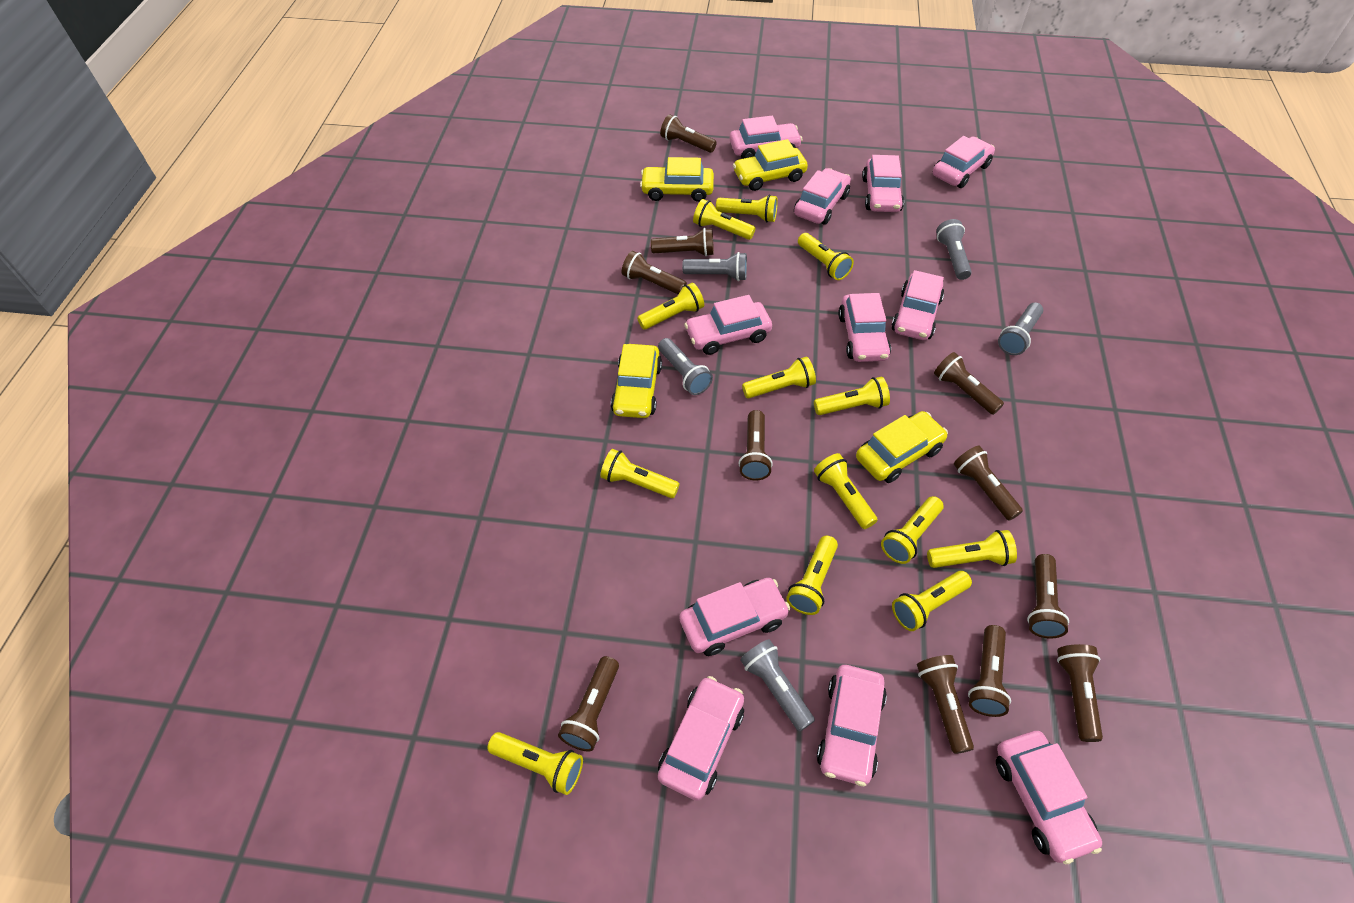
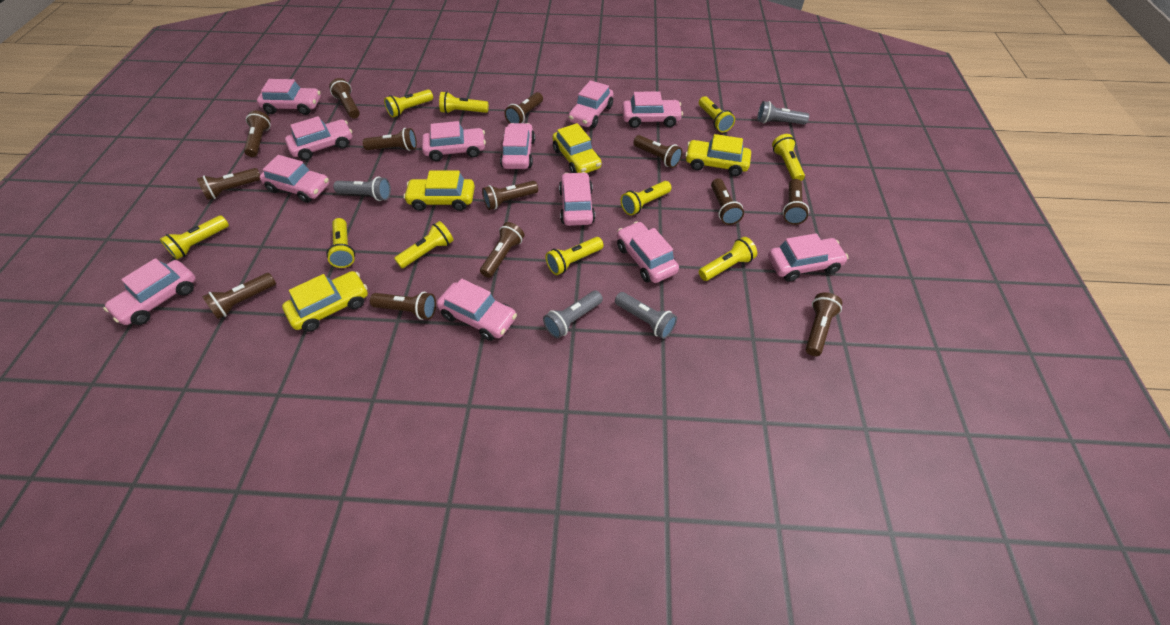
brown flashlight: [558,656,619,751] [622,251,687,294] [651,228,714,256] [660,114,717,153] [739,410,773,480] [917,655,974,754] [934,352,1004,415] [954,445,1023,521] [968,625,1011,717] [1027,554,1069,639] [1057,644,1103,742] = 11 -> [197,168,260,200] [202,273,276,319] [244,111,271,157] [329,78,360,118] [363,128,417,151] [370,292,436,320] [480,222,525,278] [482,181,538,210] [504,92,543,123] [633,135,683,168] [711,178,744,225] [783,179,809,225] [806,293,843,356] = 13
grey flashlight: [658,338,713,395] [682,252,747,281] [740,639,815,732] [936,219,972,280] [998,302,1043,355] = 5 -> [333,177,391,201] [543,290,603,338] [615,292,677,339] [757,101,809,125] = 4
pink car: [658,676,744,801] [679,578,790,656] [684,295,772,355] [730,116,803,159] [794,168,851,225] [817,665,887,786] [838,293,891,362] [862,155,904,212] [892,270,944,340] [933,136,995,188] [996,731,1102,865] = 11 -> [103,258,196,325] [257,79,321,115] [259,155,330,203] [285,116,352,160] [422,121,486,161] [437,279,517,341] [500,123,535,169] [559,172,595,226] [568,80,613,128] [617,222,679,283] [622,91,683,128] [768,233,848,282] = 12
yellow flashlight: [488,732,583,795] [600,449,680,498] [637,283,704,330] [693,199,756,240] [716,195,778,222] [742,357,816,399] [786,536,838,615] [798,233,854,280] [814,377,890,415] [814,453,878,529] [881,496,943,564] [892,571,972,631] [927,530,1017,568] = 13 -> [160,215,229,259] [326,218,355,268] [384,89,433,118] [394,221,454,268] [439,91,489,114] [546,237,604,275] [621,181,671,215] [699,96,735,132] [699,237,757,281] [772,134,805,181] = 10

